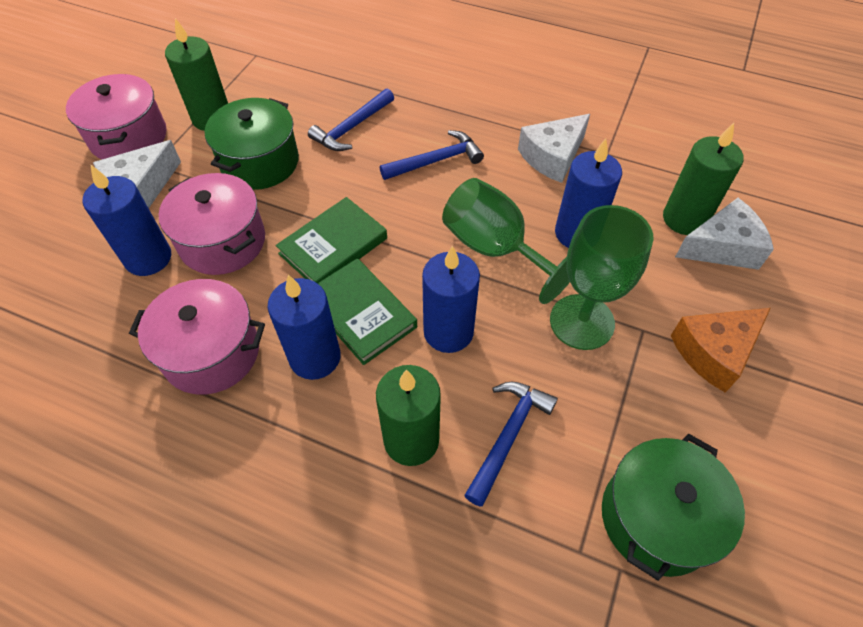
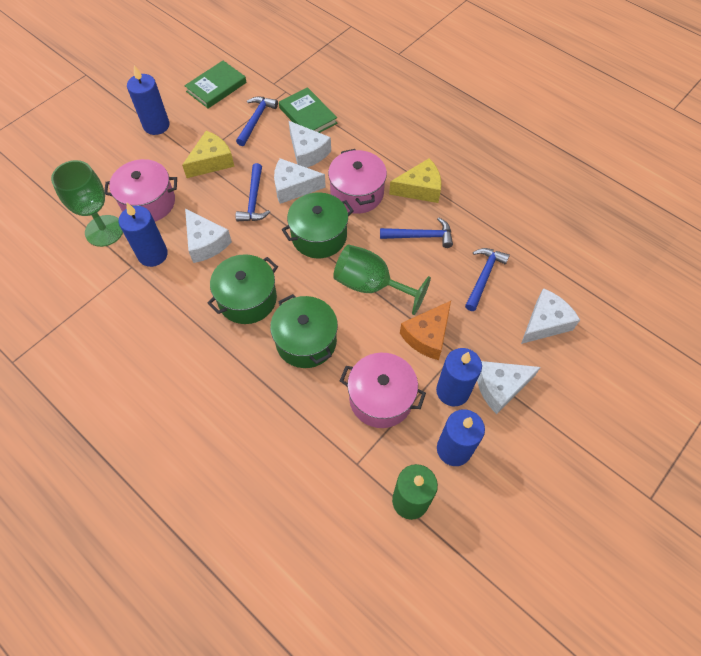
blue hammer: [308,88,394,151] [380,130,484,180] [464,382,558,507] = 3 -> [235,163,270,222] [236,97,278,146] [380,218,453,248] [465,248,510,311] = 4
green candle: [165,18,228,131] [376,365,441,466] [663,123,744,235] = 3 -> [392,464,438,520] = 1
green pot: [205,98,299,190] [602,434,745,581] = 2 -> [207,254,278,324] [270,294,338,368] [282,192,354,258] = 3
white cheese: [93,140,181,208] [518,114,590,183] [675,198,774,270] = 3 -> [185,209,232,263] [274,158,326,204] [289,121,331,168] [477,361,541,414] [521,288,580,344] = 5
yellow cheese: none = 0 -> [182,131,235,178] [389,158,441,203] = 2

